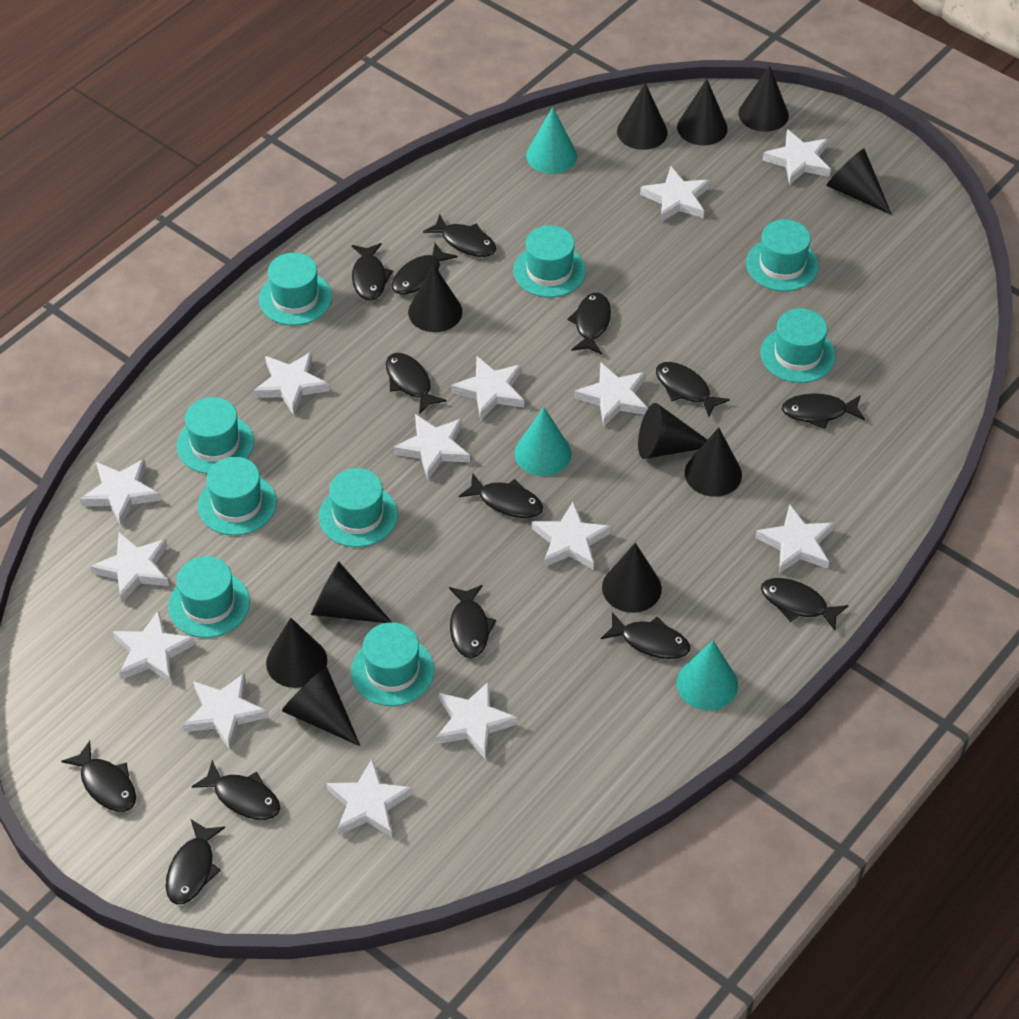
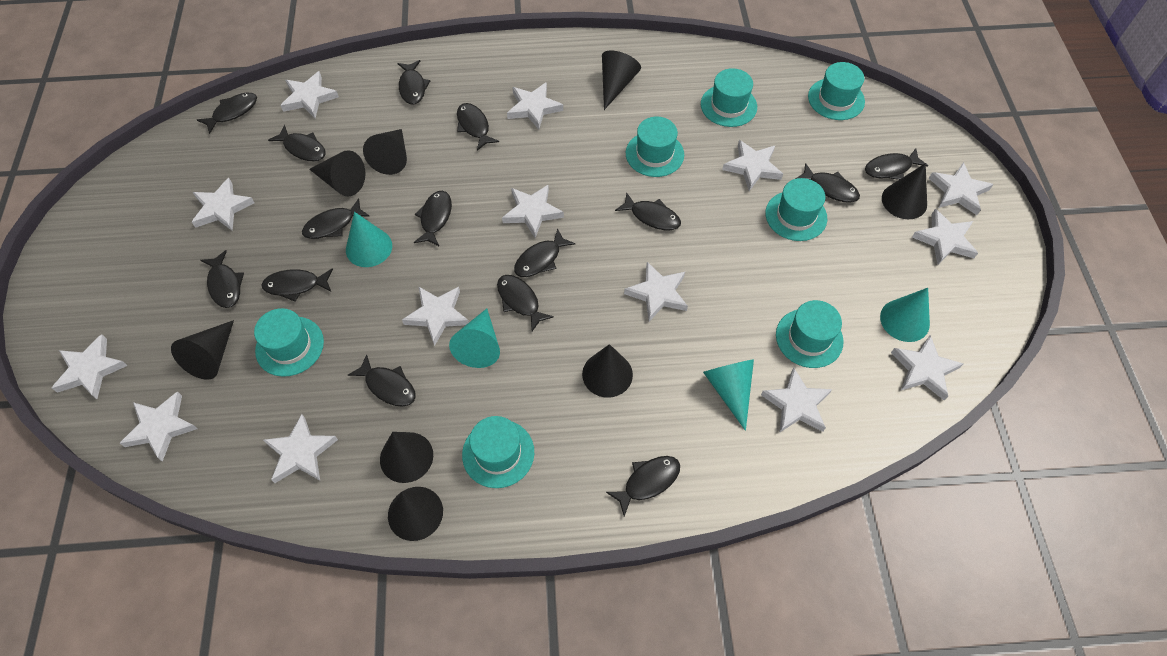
black cone: [266,618,327,688] [282,667,360,746] [311,562,392,623] [408,264,462,332] [602,543,662,613] [617,83,668,150] [638,403,707,459] [677,79,728,146] [685,427,742,497] [738,65,789,132] [826,149,892,215] = 11 -> [171,320,234,380] [309,150,365,196] [363,129,407,175] [380,432,433,483] [388,487,443,541] [582,344,633,398] [602,50,641,110] [882,163,927,219] = 8
black fish: [61,741,136,812] [166,819,225,904] [192,760,280,820] [352,243,393,301] [386,353,446,414] [392,243,457,295] [423,214,496,257] [449,585,496,658] [459,473,543,518] [567,293,611,354] [601,612,690,659] [656,362,730,417] [761,578,849,630] [782,393,865,429] = 14 -> [197,93,257,134] [200,250,244,308] [261,268,333,302] [268,125,326,161] [302,198,370,239] [348,354,416,407] [397,60,430,105] [414,191,452,246] [457,103,499,151] [497,275,554,331] [514,228,575,277] [606,456,680,516] [615,192,681,230] [795,163,860,203] [865,148,928,180] = 15
turquoise cone: [515,407,571,476] [526,107,577,174] [677,640,738,710] = 3 -> [346,212,392,267] [449,308,500,368] [703,359,754,431] [880,288,930,342] = 4
turquoise hat: [168,556,250,638] [177,397,254,474] [198,457,277,536] [259,253,332,326] [319,468,398,547] [351,622,434,706] [513,225,586,297] [746,220,819,291] [761,308,835,383] = 9 -> [254,308,324,377] [462,416,534,488] [626,117,684,177] [701,68,757,127] [765,178,827,241] [776,300,844,368] [808,62,865,120] = 7

